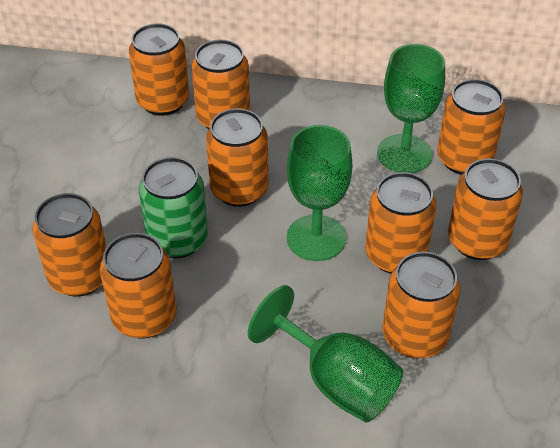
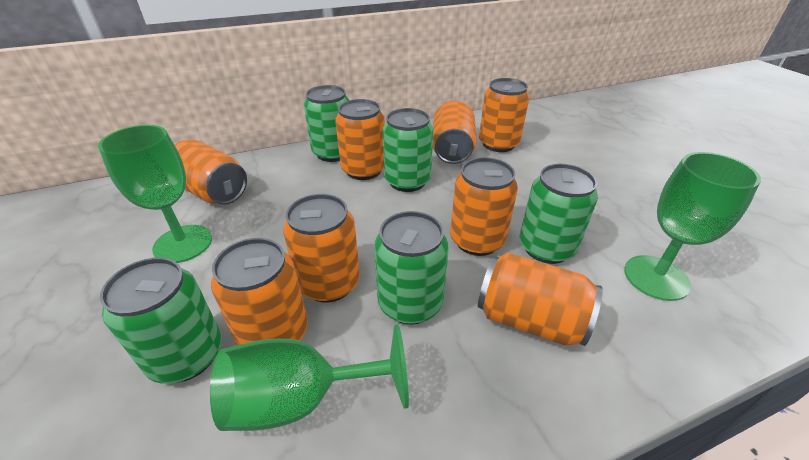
green can: [139,157,208,258] = 1 -> [100,257,222,384] [304,85,349,162] [374,211,449,325] [383,108,434,192] [519,164,598,264] = 5
orange can: [32,193,106,297] [100,233,176,339] [129,23,189,116] [191,39,250,129] [206,109,268,207] [365,172,437,274] [383,252,461,358] [437,79,506,175] [448,159,523,260] = 9 -> [175,139,247,205] [211,238,308,345] [283,194,360,303] [335,99,385,180] [433,101,477,164] [450,157,518,256] [478,252,603,346] [479,78,530,152] = 8

